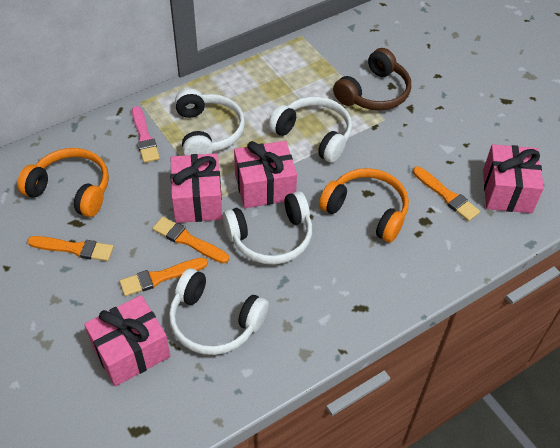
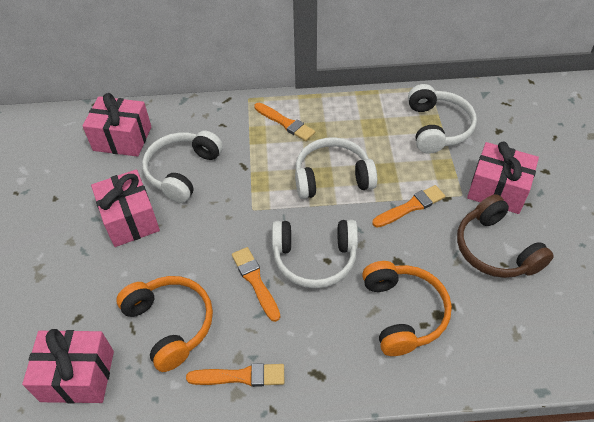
pink brush: [132,106,160,163] = 1 -> none = 0

